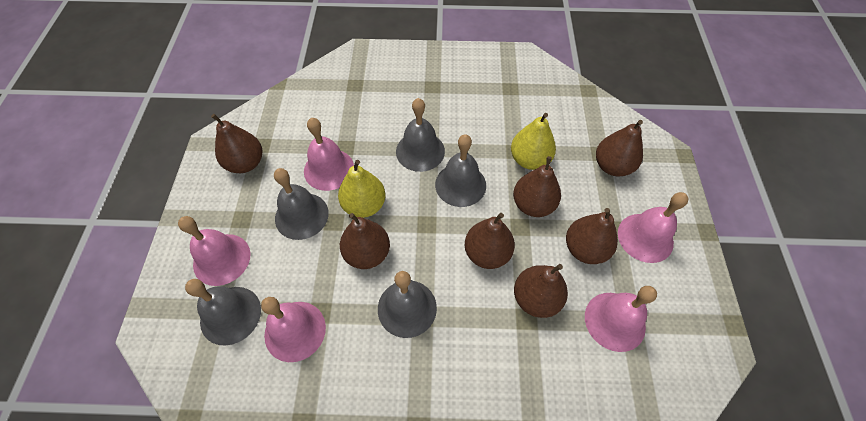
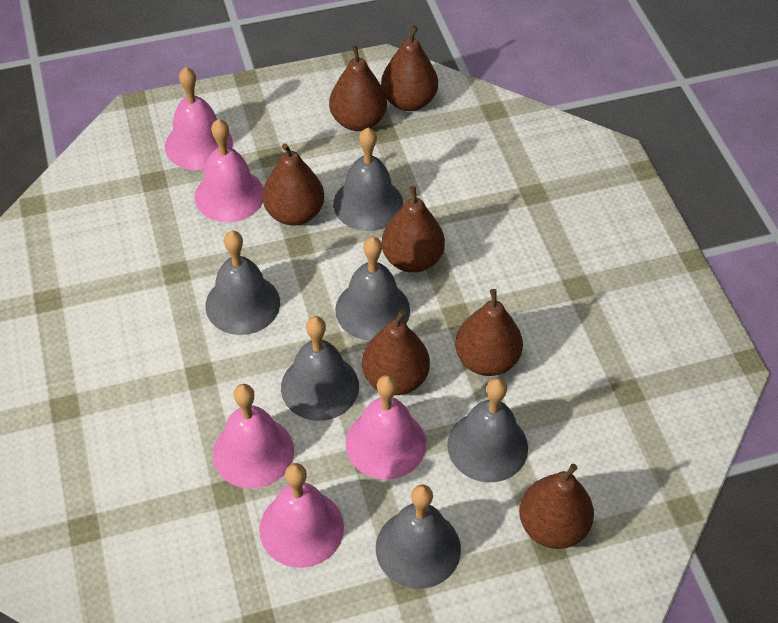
grey bell: [185,279,261,346] [274,168,329,240] [378,271,437,338] [396,98,445,172] [435,134,486,207] = 5 -> [205,231,280,335] [281,316,359,421] [333,128,403,231] [335,237,410,341] [376,484,461,589] [447,378,528,482] = 6
yellow pear: [338,160,386,218] [511,113,556,170] = 2 -> none = 0

